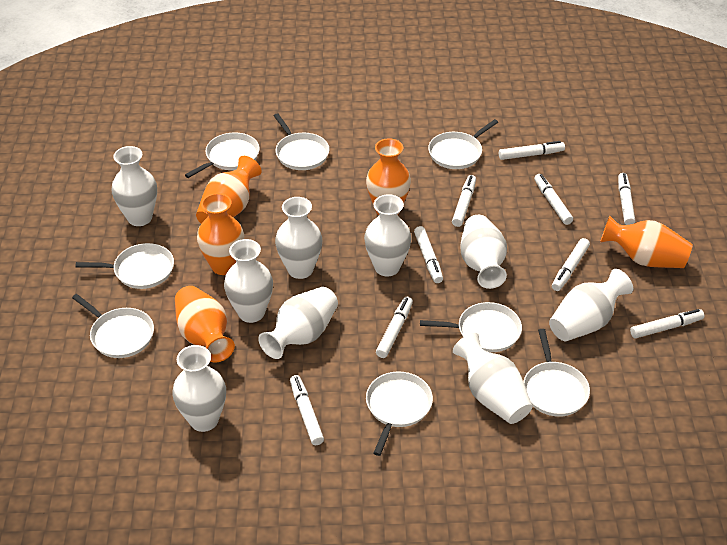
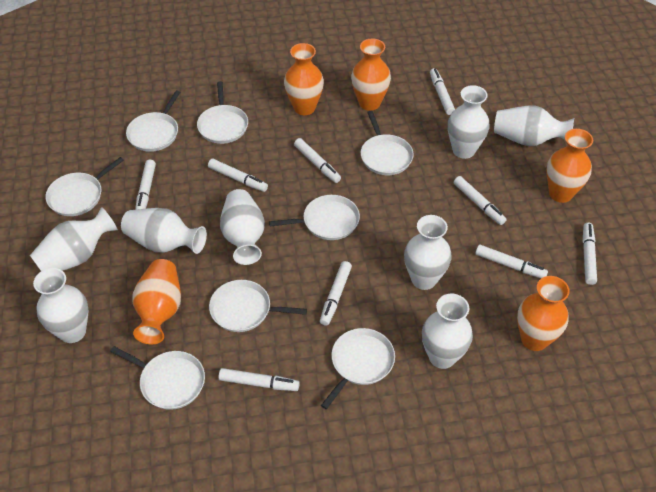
white vase: [112,146,157,226] [172,345,226,432] [224,239,273,323] [258,287,338,359] [275,197,322,279] [364,194,411,277] [453,333,532,424] [461,215,507,289] [549,269,633,341] = 9 -> [30,207,118,271] [33,268,89,343] [121,208,207,254] [220,189,265,265] [404,215,452,290] [422,294,473,369] [448,85,490,159] [494,106,574,146] = 8

